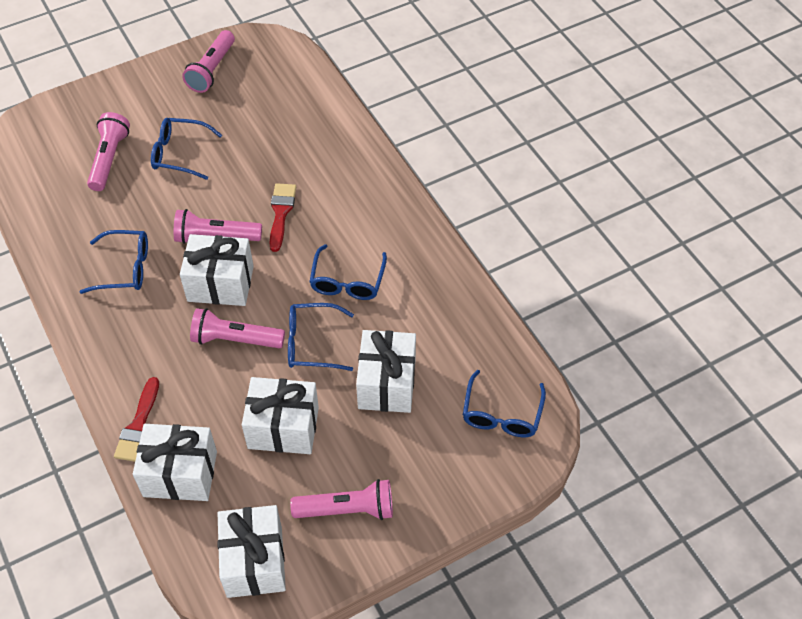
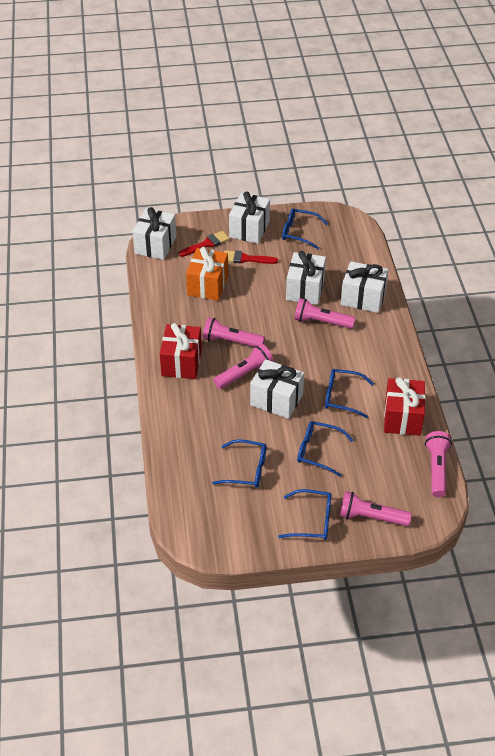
orange gift: none = 0 -> [186,247,228,301] = 1
red gift: none = 0 -> [160,323,202,379] [384,377,426,436] = 2

